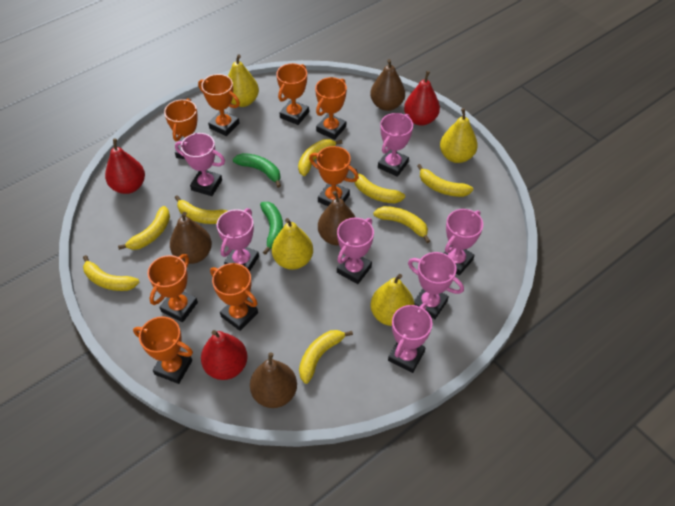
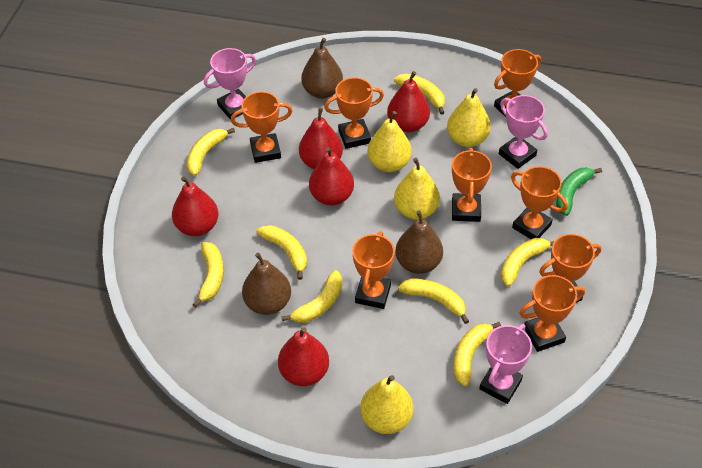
brown pear: [170,212,212,264] [250,352,297,408] [318,191,356,246] [370,59,405,111] = 4 -> [242,253,291,315] [301,38,343,99] [395,210,443,274] = 3
green banana: [233,153,281,188] [260,202,283,255] = 2 -> [556,167,602,216] = 1
pink trophy: [175,133,225,196] [217,208,259,272] [337,218,374,284] [378,113,413,177] [388,303,432,373] [408,252,464,319] [444,209,483,275] = 7 -> [204,48,256,120] [479,324,532,404] [499,95,548,169] = 3
red pear: [105,139,145,194] [201,330,248,380] [404,71,440,126] = 3 -> [172,176,218,236] [278,327,329,386] [299,108,343,169] [309,147,354,205] [387,71,430,133] = 5

